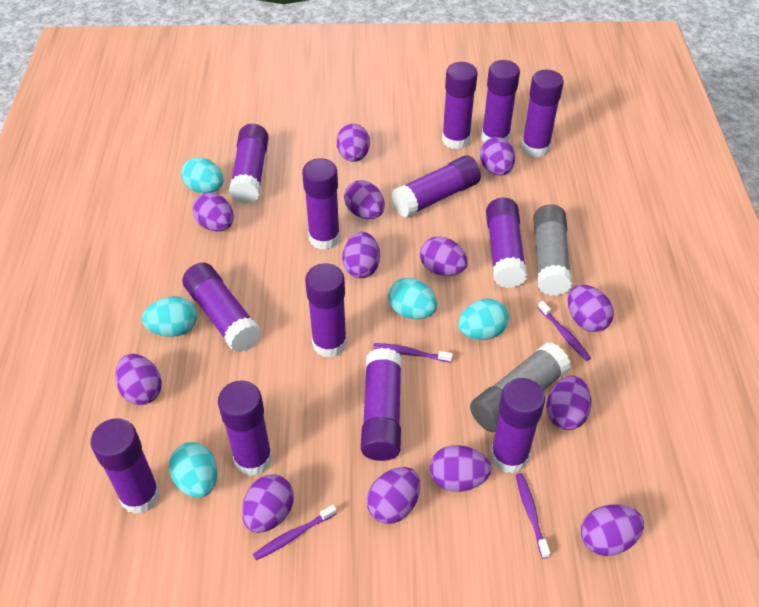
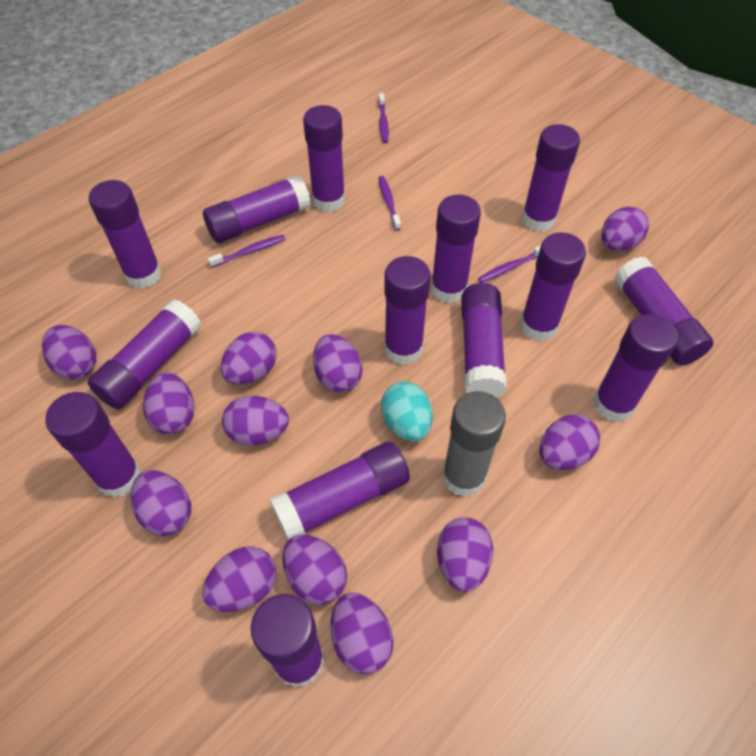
grey glue stick: [470,342,571,432] [533,204,572,296] = 2 -> [442,391,506,497] = 1
purple egg: [115,354,162,405] [193,192,234,232] [242,474,294,533] [337,124,370,162] [342,232,380,278] [344,180,385,219] [367,467,420,524] [420,236,468,276] [430,445,492,492] [480,137,515,176] [546,375,591,430] [568,285,614,332] [581,504,644,556] = 13 -> [42,325,96,380] [131,470,191,536] [143,372,195,435] [202,546,276,612] [221,332,277,385] [222,396,289,446] [282,534,347,605] [313,334,362,393] [331,592,394,674] [437,517,493,592] [539,415,600,470] [601,207,649,252] = 12
purple glue stick: [91,418,160,514] [183,263,262,352] [218,381,272,476] [229,124,269,204] [302,158,340,250] [305,263,347,358] [361,348,402,461] [391,155,481,218] [442,62,478,149] [481,60,520,142] [486,198,527,288] [491,378,545,473] [521,69,564,157] = 13 -> [46,392,141,498] [87,299,201,409] [89,180,162,289] [203,174,311,243] [251,594,324,688] [270,442,410,540] [303,105,345,212] [384,256,431,365] [431,195,481,303] [461,283,507,398] [520,232,586,341] [522,124,580,232] [593,314,678,422] [614,256,714,365] = 14
turquoise egg: [142,296,197,337] [169,442,217,498] [181,157,224,193] [388,278,437,319] [458,299,509,340] = 5 -> [381,382,433,441] = 1

